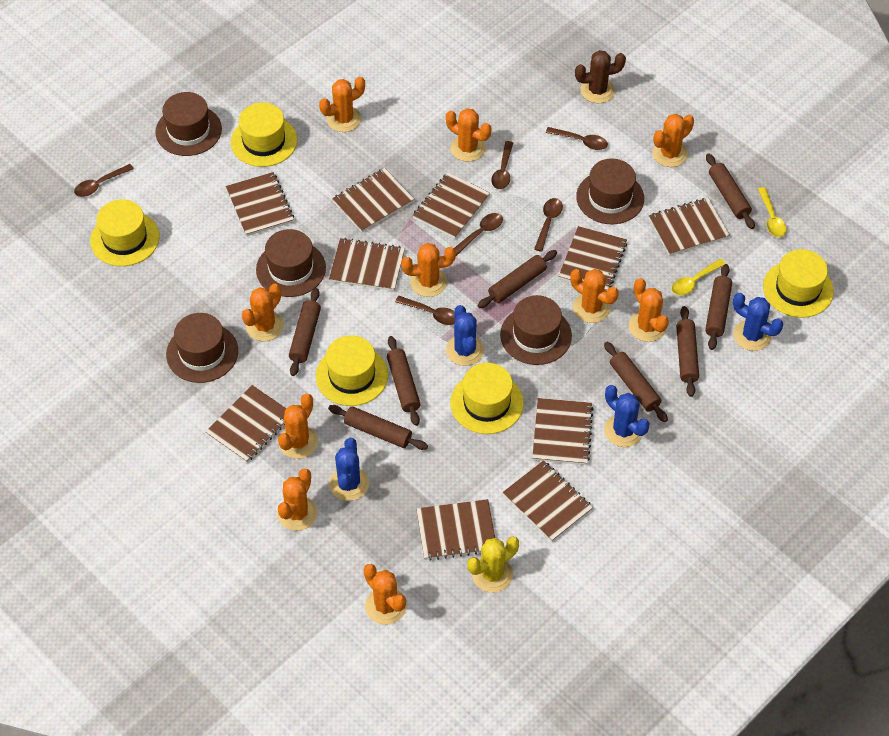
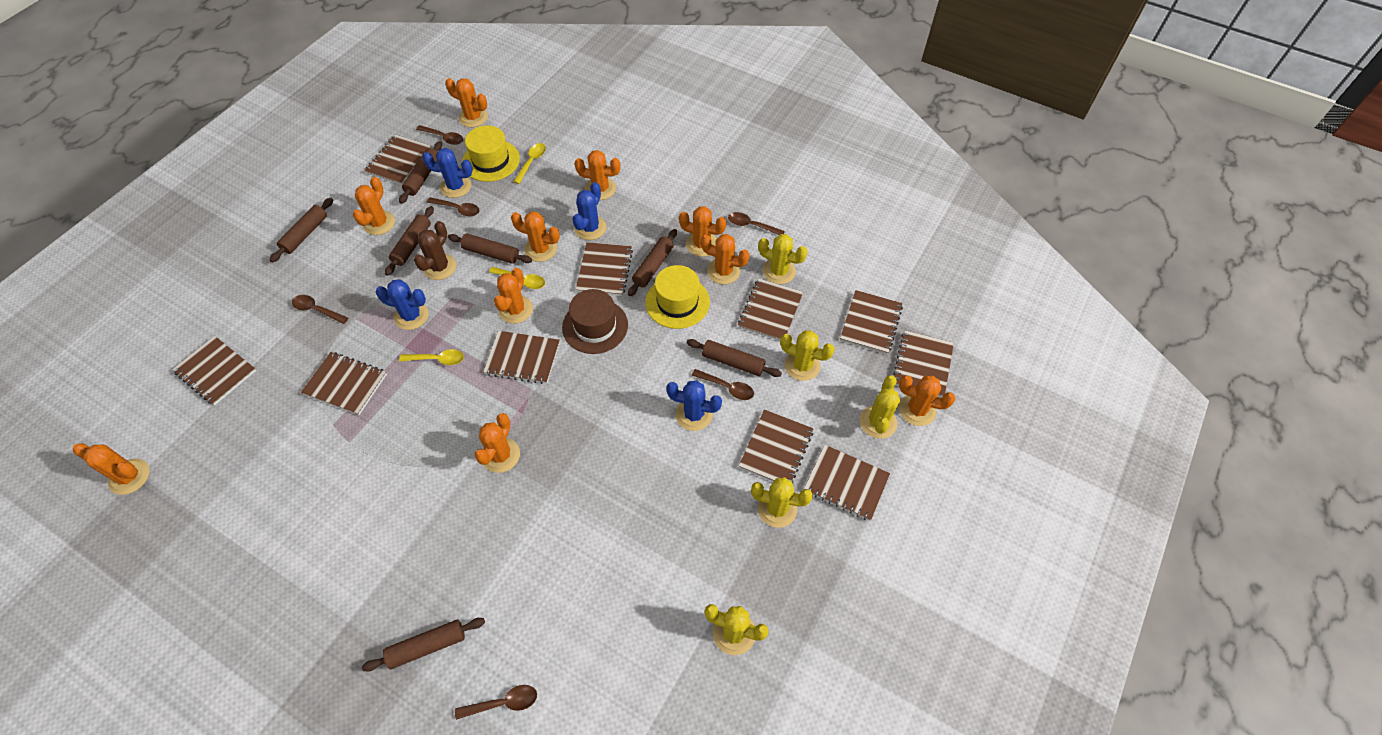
brown hat: [155,92,222,156] [166,313,238,383] [256,229,326,297] [500,295,572,365] [576,159,644,224] = 5 -> [562,289,628,354] = 1
brown rolling pin: [289,288,321,376] [328,405,428,450] [387,336,421,426] [478,250,557,308] [604,342,668,422] [676,306,699,397] [705,264,732,350] [706,153,755,229] = 8 -> [270,198,333,262] [362,618,485,672] [385,206,434,276] [399,141,442,204] [448,233,532,264] [628,229,677,296] [687,339,782,377] = 7
yellow cactus: [468,537,519,592] = 1 -> [705,604,769,655] [751,477,813,528] [758,234,808,284] [780,331,835,381] [860,375,900,439] = 5
yellow hat: [90,199,160,266] [231,103,297,167] [316,335,388,406] [450,363,524,434] [763,249,834,318] = 5 -> [462,125,520,182] [645,265,710,329] = 2
yellow spoon: [672,259,726,295] [758,187,786,237] = 2 -> [399,349,464,365] [489,267,545,289] [513,143,546,184] = 3

